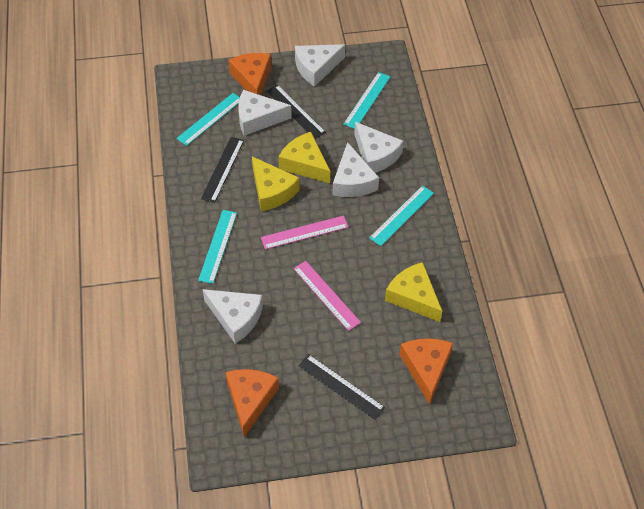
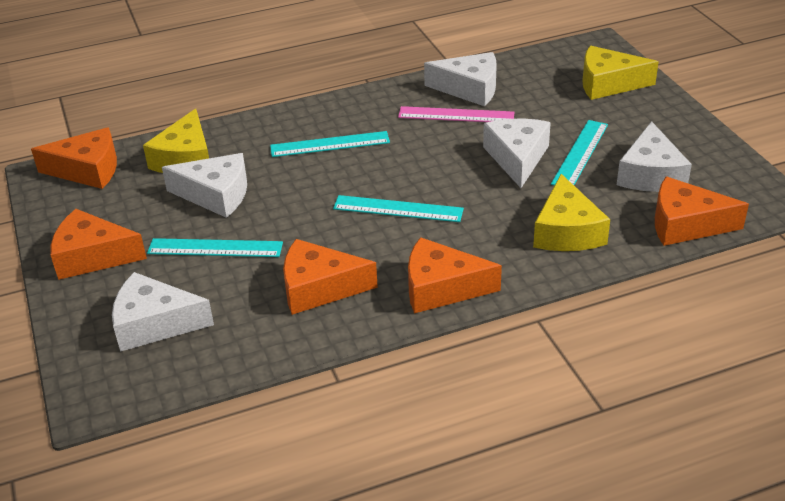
black ruler: [201,137,244,203] [267,85,326,139] [298,354,385,420] = 3 -> none = 0
orange cheese: [225,369,279,437] [228,53,271,95] [399,339,453,405] = 3 -> [31,127,117,189] [50,209,147,280] [283,239,378,315] [408,237,502,314] [655,176,749,246] = 5
pink ruler: [261,216,349,249] [293,261,361,331] = 2 -> [398,106,514,122] = 1

